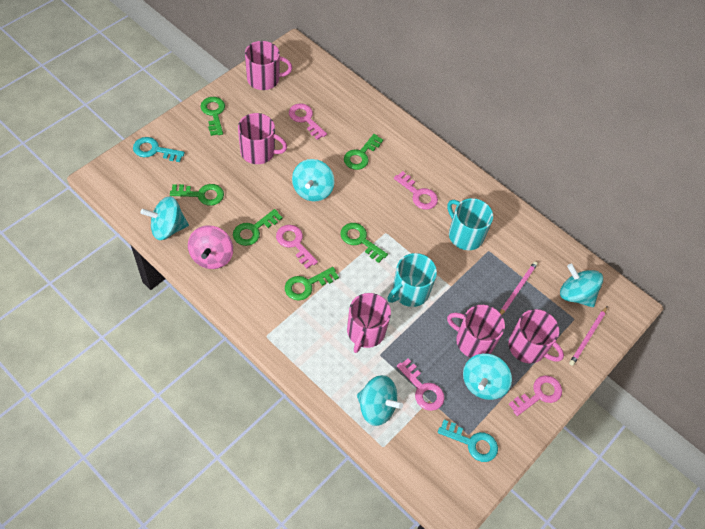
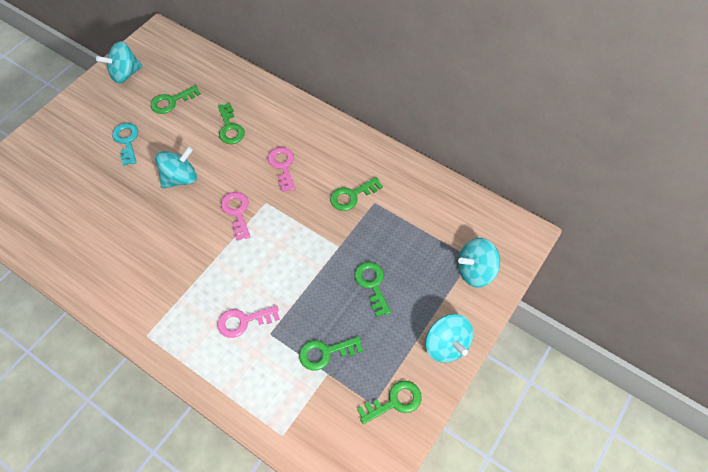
pink key: [276,225,318,269] [289,103,327,140] [394,171,438,210] [397,359,445,411] [509,375,562,416] = 5 -> [217,305,280,338] [221,192,251,241] [268,147,295,192] = 3
pink mug: [238,113,287,164] [245,41,292,90] [347,293,391,353] [447,305,505,358] [508,309,564,363] = 5 -> none = 0
pink pencil: [500,261,538,315] [569,307,607,366] = 2 -> none = 0
pink spinning top: [188,225,233,269] = 1 -> none = 0
turquoise key: [133,137,185,162] [438,420,498,462] = 2 -> [112,123,138,166] = 1
turquoise mug: [387,253,437,307] [447,198,493,250] = 2 -> none = 0
turquoise spinning top: [140,196,189,240] [292,159,335,202] [357,375,403,426] [463,354,512,400] [560,264,603,307] = 5 -> [96,41,143,83] [156,146,197,189] [426,314,473,363] [458,238,500,287] = 4

